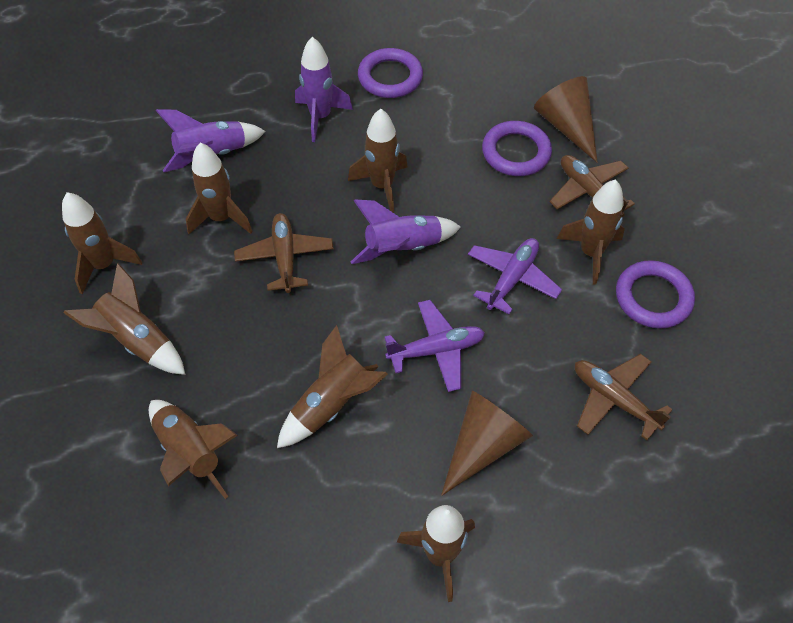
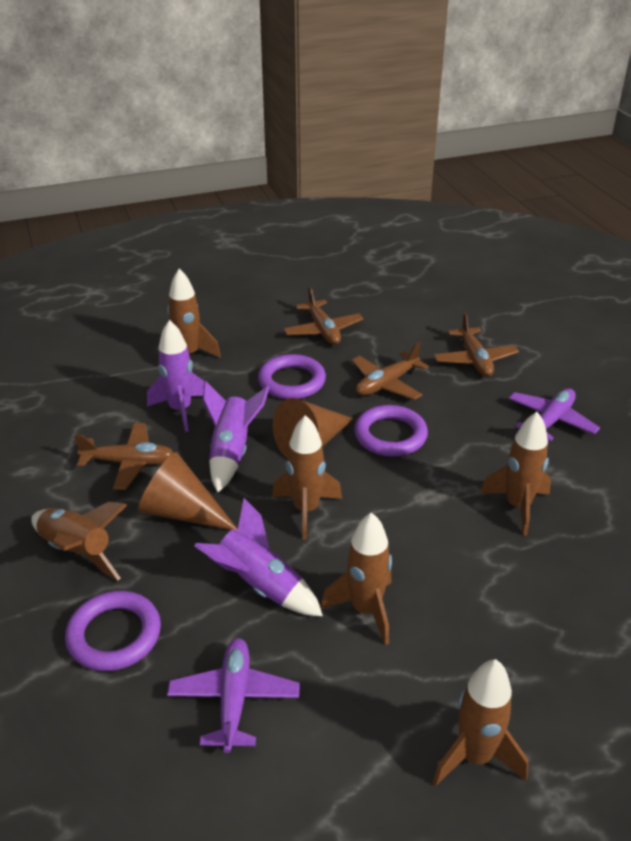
brown plane: [234,213,334,293] [550,155,635,217] [575,354,673,440] = 3 -> [74,423,173,490] [284,287,363,345] [352,342,429,400] [434,312,519,377] = 4
brown rocket: [62,192,142,294] [63,263,185,375] [148,400,238,499] [186,143,253,234] [277,325,388,448] [348,109,408,213] [397,505,475,602] [557,179,625,285] = 8 -> [31,502,127,581] [167,269,221,358] [272,415,342,540] [321,512,392,645] [433,659,528,786] [480,412,551,536] = 6

